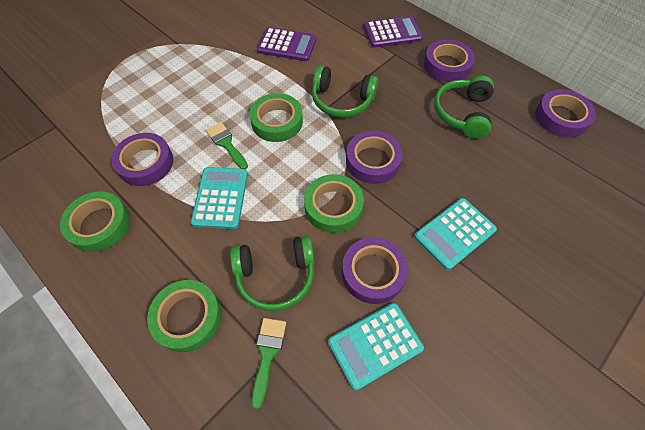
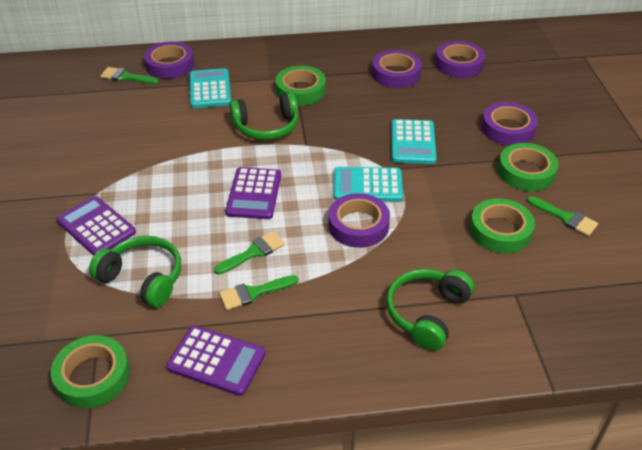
green brush: [206,122,248,169] [251,318,286,409] = 2 -> [100,67,159,84] [214,231,285,274] [219,275,299,310] [527,196,598,236] = 4
purple calculator: [257,27,316,61] [364,16,423,48] = 2 -> [56,196,136,256] [167,325,265,396] [225,167,281,219] = 3

